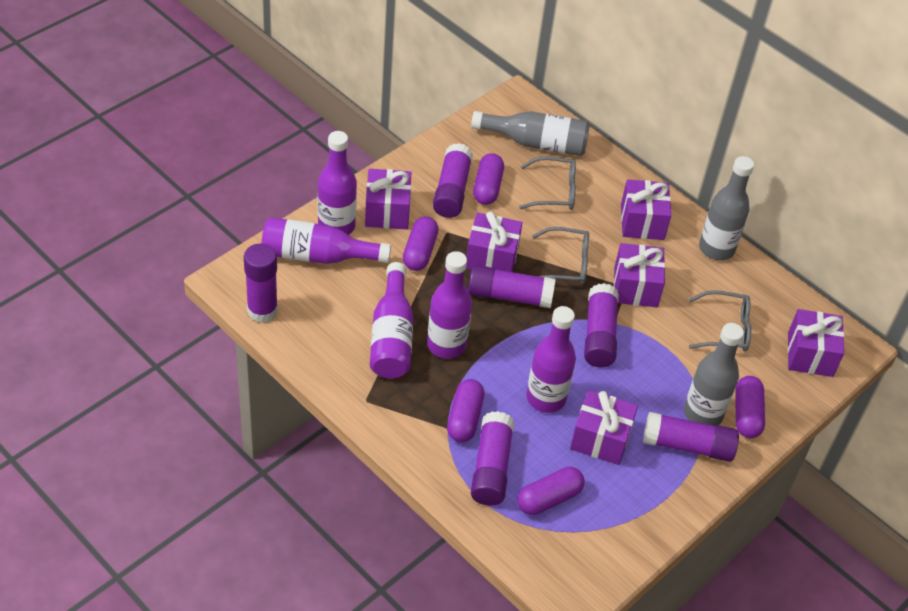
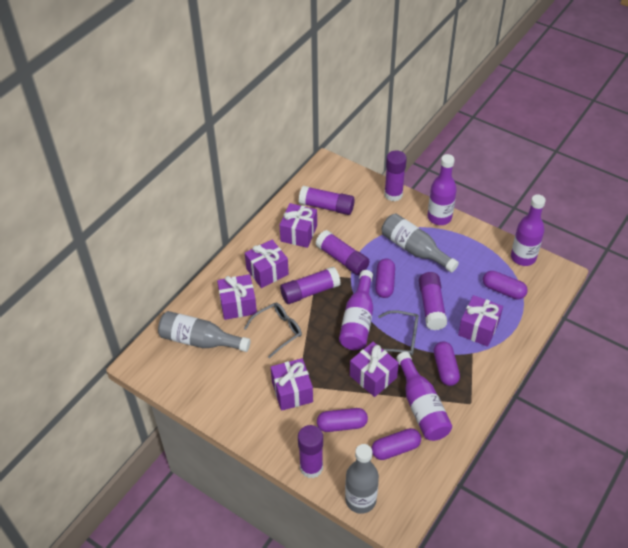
grey glasses: [519,157,576,210] [532,227,589,285] [689,290,751,351] = 3 -> [244,303,302,358] [378,310,419,355] = 2
purple bottle: [262,217,391,264] [318,131,357,235] [370,262,413,379] [427,251,472,359] [526,306,576,413] = 5 -> [339,270,373,350] [396,352,452,441] [427,154,457,225] [511,194,546,266] = 4

